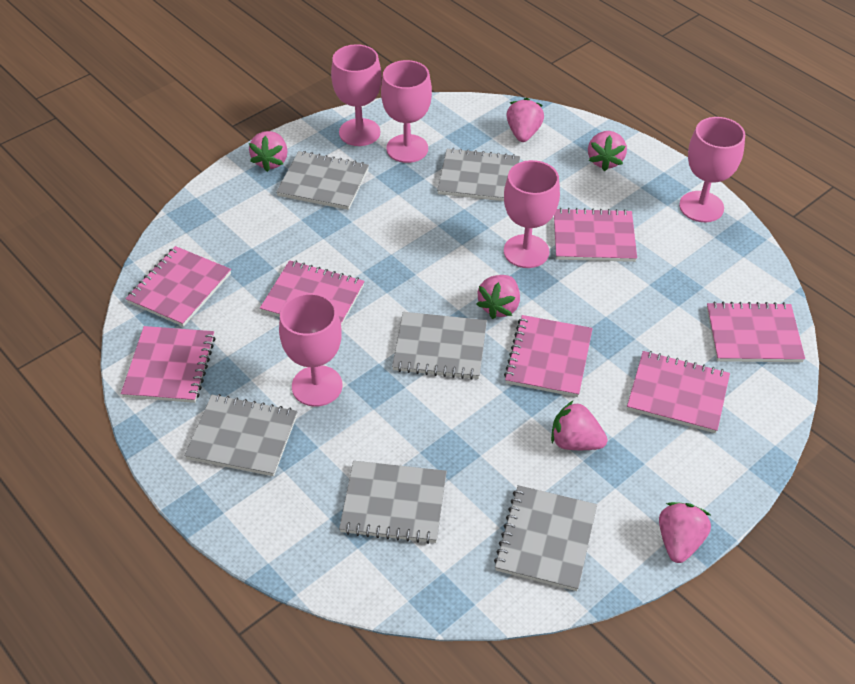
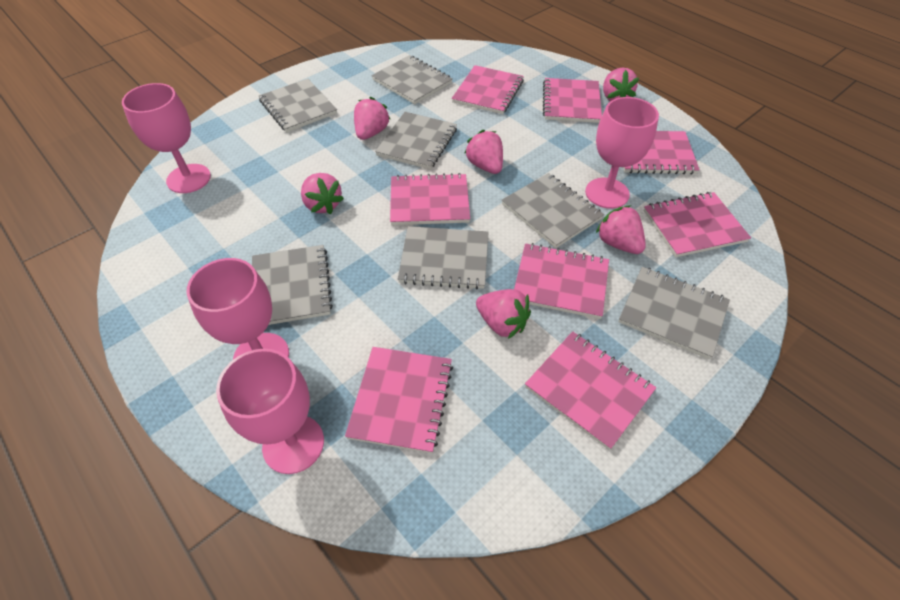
grey notebook: [184,394,298,476] [276,151,369,210] [339,461,447,544] [392,312,487,380] [437,148,520,201] [494,485,597,591] = 6 -> [252,245,333,325] [259,79,337,132] [372,55,453,104] [375,112,457,170] [398,226,489,289] [502,173,604,248] [619,267,730,360] = 7
pink goblet: [279,293,342,407] [331,44,382,146] [381,60,432,163] [504,160,560,268] [679,117,745,222] = 5 -> [122,83,211,193] [187,258,289,360] [216,349,324,474] [585,97,659,209] = 4
pink notebook: [121,326,216,403] [125,246,231,327] [260,260,364,326] [504,315,593,397] [554,208,637,262] [627,351,730,433] [707,302,805,362] = 7 -> [345,347,453,454] [390,173,470,225] [452,65,524,114] [514,243,609,319] [525,331,656,450] [543,78,602,123] [623,131,700,174] [644,192,751,257] = 8

